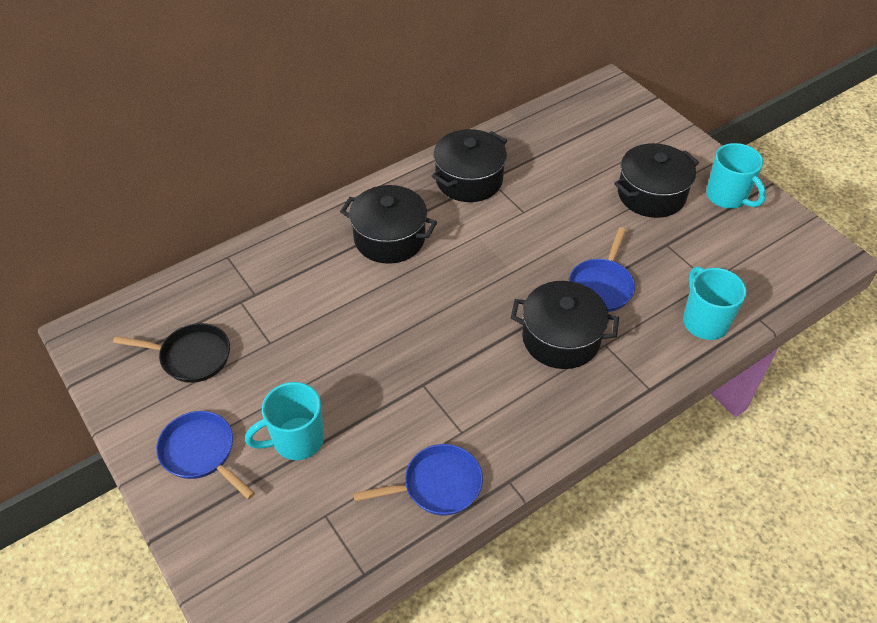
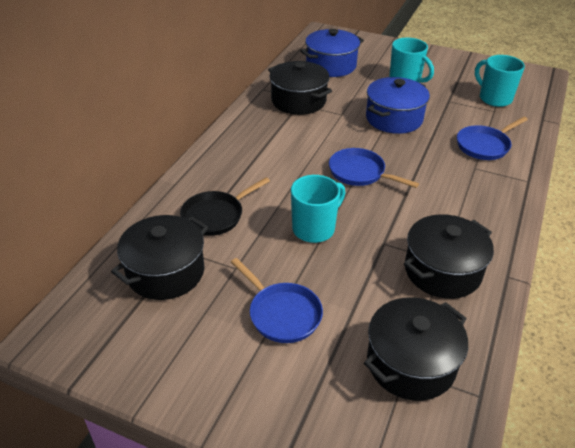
blue pot: none = 0 -> [300,29,364,77] [366,77,430,134] = 2

